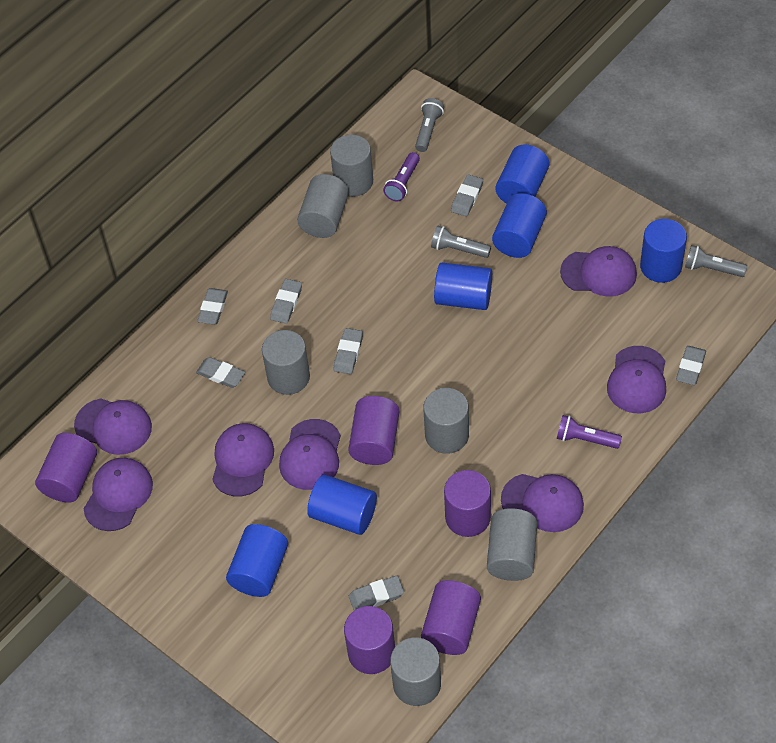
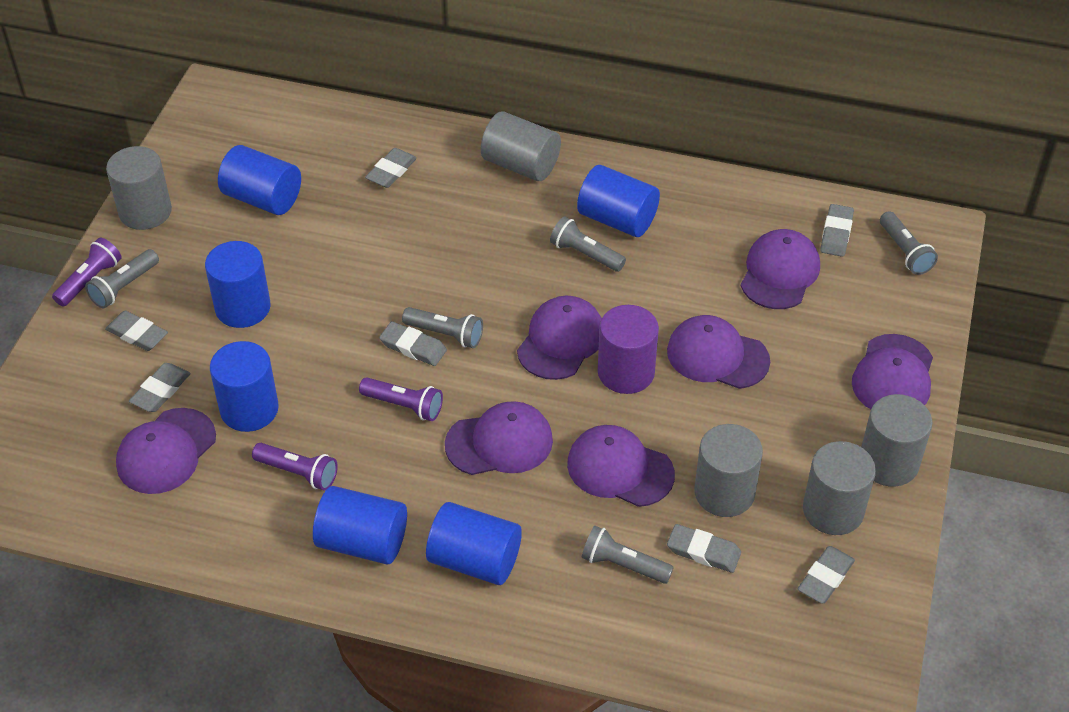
grey cylinder: [262,330,310,395] [297,174,349,238] [330,135,373,197] [390,637,441,706] [423,388,469,454] [487,508,537,581] = 6 -> [106,146,172,230] [481,112,561,181] [694,424,763,517] [803,441,876,535] [861,394,932,487] = 5
grey flashlight: [415,98,444,152] [431,225,491,258] [685,245,747,277] = 3 -> [85,249,159,308] [402,307,483,348] [550,216,626,272] [582,526,674,584] [880,211,938,275] = 5
purple cylinder: [35,433,97,503] [344,606,395,674] [348,396,399,465] [421,580,481,655] [444,470,491,537] = 5 -> [598,305,659,394] = 1
purple flashlight: [383,152,420,201] [557,415,622,449] = 2 -> [52,238,122,307] [252,443,338,491] [359,377,443,421] = 3

